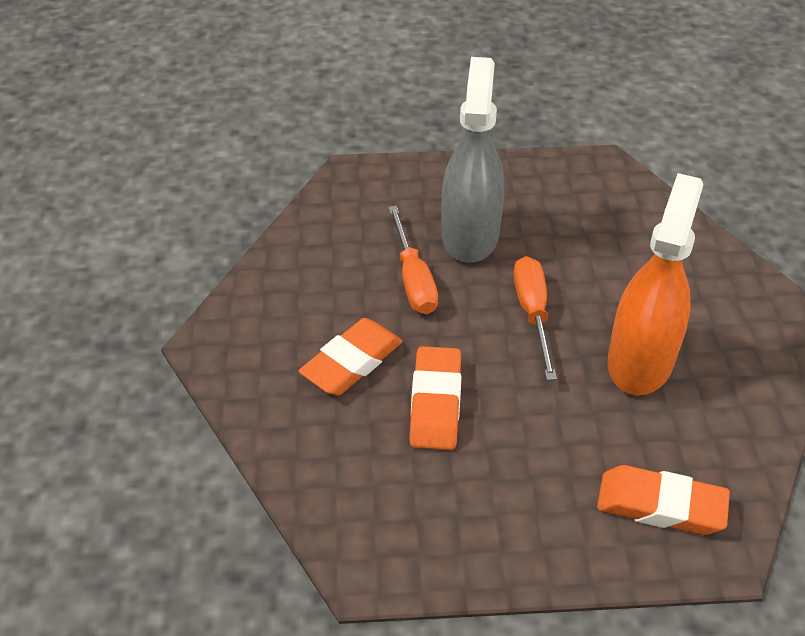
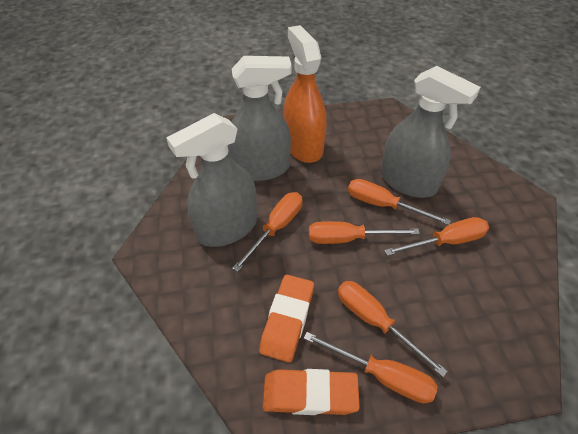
grey spray bottle: [442,57,504,263] = 1 -> [166,113,257,247] [228,56,292,181] [381,66,481,198] = 3
orange eraser: [299,318,403,396] [409,346,461,450] [597,465,730,535] = 3 -> [259,275,314,363] [262,369,360,415] = 2
orange screwdriver: [388,206,438,314] [514,256,557,380] = 2 -> [232,192,303,272] [304,332,438,403] [309,221,420,244] [338,281,448,377] [348,179,451,225] [384,217,489,256] = 6

